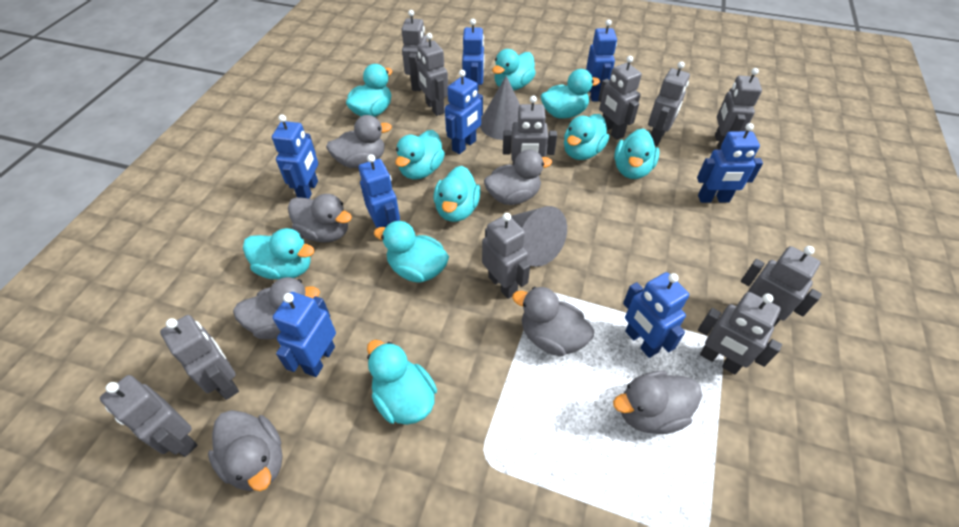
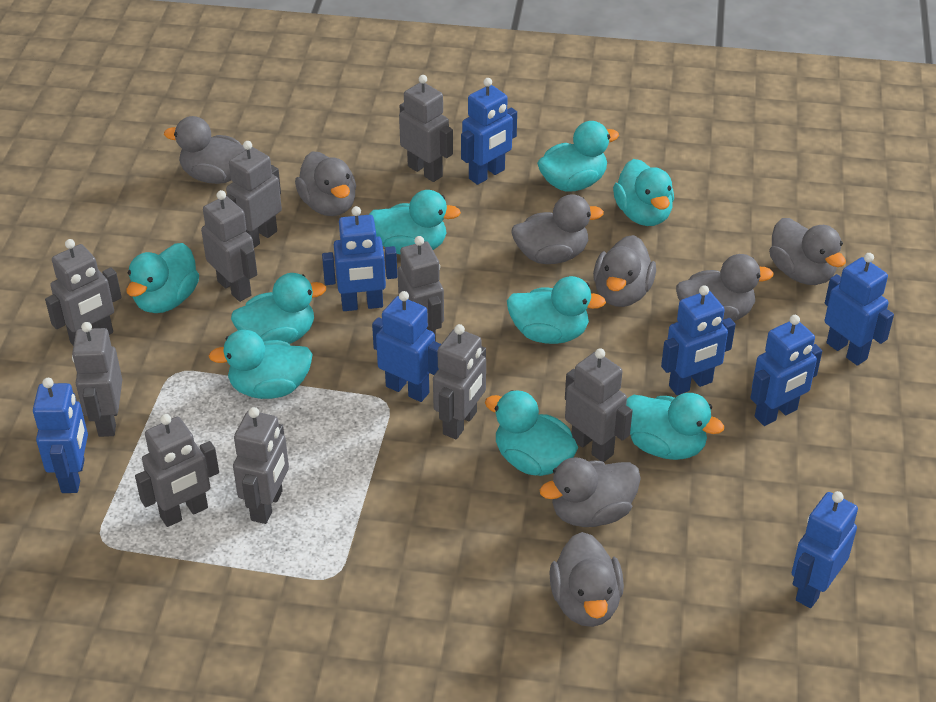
grey cone: [480,76,520,140] [511,206,567,267] = 2 -> none = 0
grey duck: [208,410,283,491] [233,277,320,339] [288,194,352,243] [326,115,392,168] [484,149,552,205] [512,287,594,357] [613,371,702,434] = 7 -> [164,116,246,184] [295,151,356,216] [511,194,604,264] [540,457,641,527] [549,532,624,627] [593,235,656,307] [676,254,773,321] [769,218,846,285] = 8
grey robot: [100,375,198,457] [160,315,239,400] [401,10,427,91] [416,33,448,116] [482,213,530,299] [503,95,557,175] [598,56,642,140] [648,61,690,146] [698,292,782,374] [715,68,762,149] [741,246,822,327] = 11 -> [45,239,122,346] [72,322,122,437] [135,414,219,527] [201,190,257,302] [226,141,282,248] [233,407,289,524] [397,236,444,342] [399,75,453,182] [433,324,486,439] [565,348,633,462] = 10
turquoise duck: [243,228,315,280] [346,64,393,117] [367,340,437,425] [374,221,449,283] [395,130,445,180] [434,166,481,222] [492,49,536,90] [541,69,600,119] [564,114,609,160] [614,128,660,179] = 10 -> [126,243,199,313] [208,330,313,399] [231,273,326,344] [369,190,461,254] [485,390,578,476] [507,276,606,344] [537,121,619,192] [613,159,674,226] [626,393,724,460] = 9

